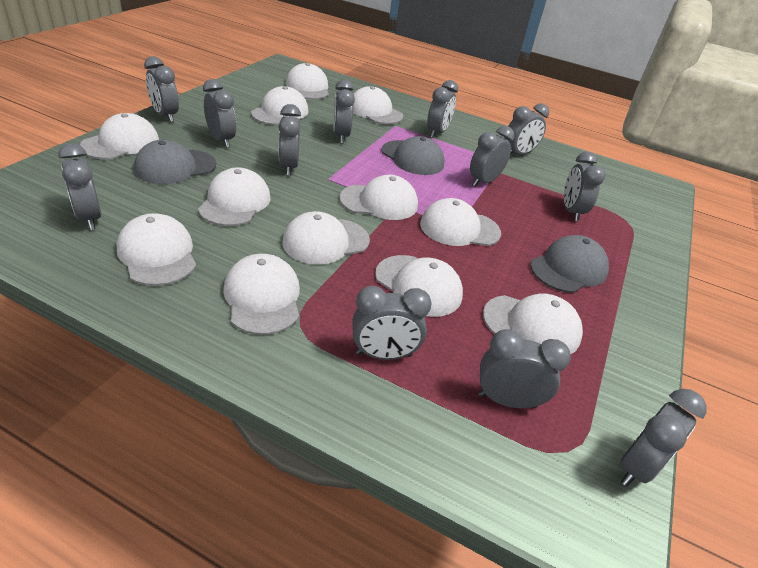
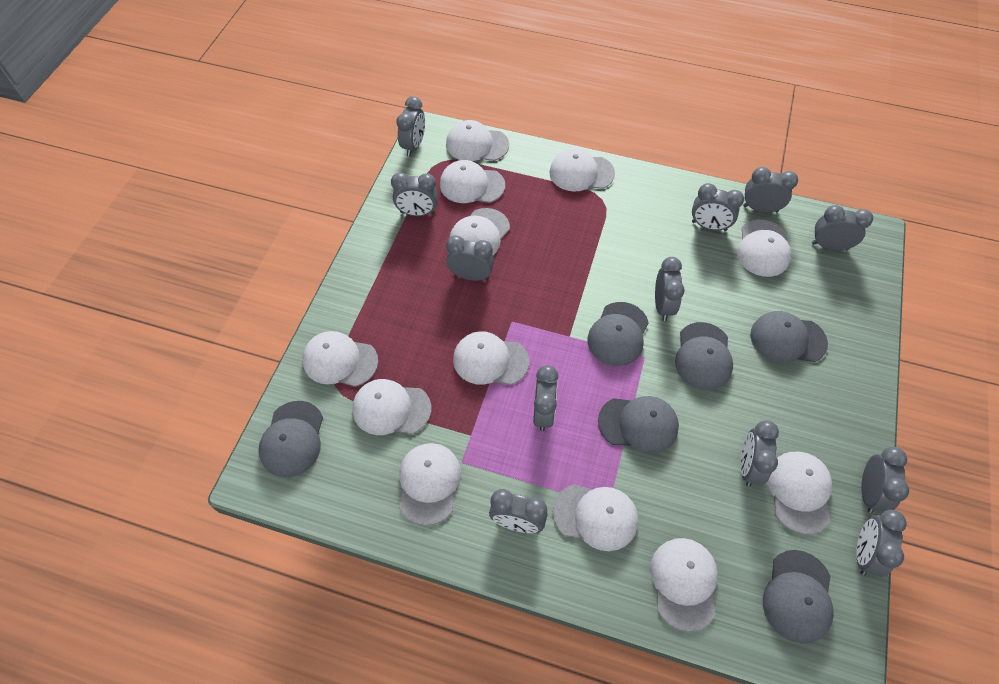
grey cap: [134,140,216,184] [381,136,445,175] [530,235,609,293] = 3 -> [259,401,323,477] [587,302,649,366] [598,396,679,453] [675,322,733,390] [750,311,828,363] [763,550,834,644] = 6

